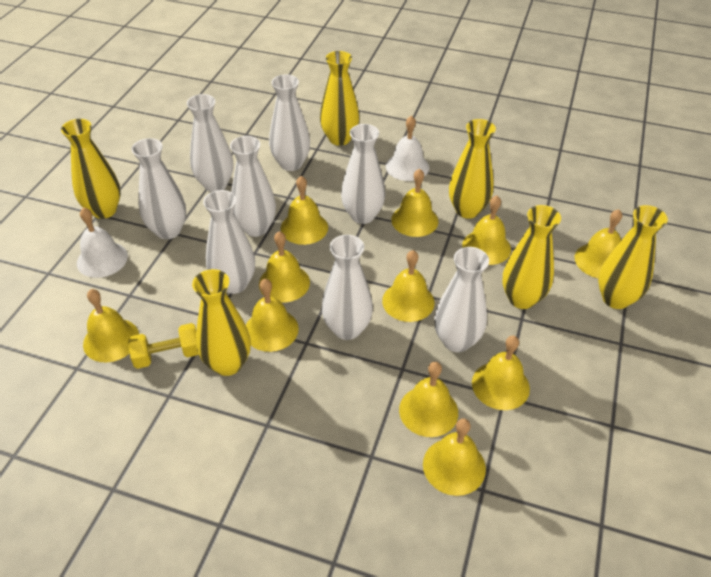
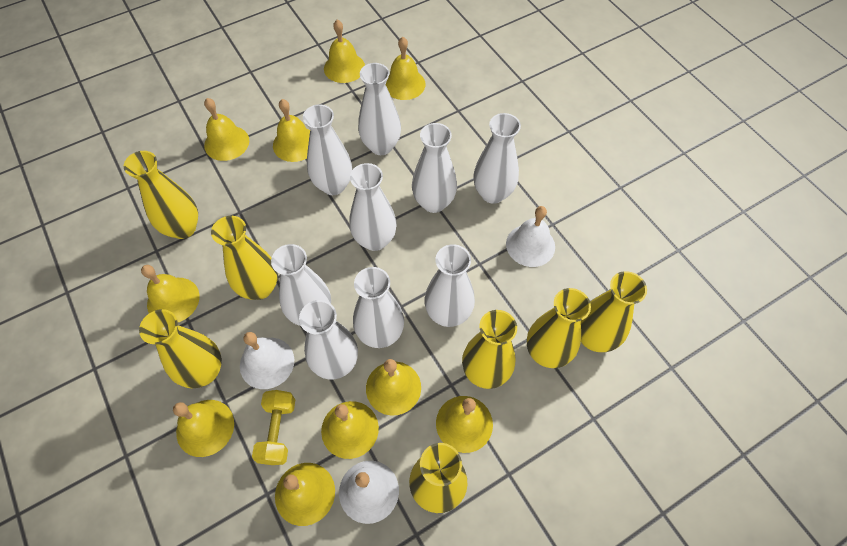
white bell: [77,207,128,278] [386,116,429,181] = 2 -> [240,332,294,389] [339,461,399,524] [506,206,555,267] = 3
white vase: [131,138,186,239] [187,94,233,192] [203,190,255,294] [230,136,276,237] [269,74,310,171] [321,235,373,340] [341,124,385,224] [434,247,489,352] = 8 -> [271,244,331,326] [299,300,358,380] [303,104,352,195] [350,163,397,251] [353,267,404,348] [358,63,401,155] [412,123,457,213] [424,244,475,327] [473,113,521,204] = 9
yellow bell: [83,289,139,362] [246,279,299,352] [259,231,310,302] [281,176,328,245] [382,250,435,322] [391,169,438,237] [399,362,458,437] [423,418,486,496] [462,195,511,265] [472,336,530,410] [575,209,622,278] = 11 -> [141,265,200,322] [173,400,234,457] [204,98,249,161] [273,99,310,162] [275,463,335,526] [321,401,379,459] [324,20,365,83] [366,359,421,415] [386,37,426,100] [436,396,493,453] = 10
yellow vase: [61,119,121,219] [192,269,251,376] [320,51,359,146] [449,119,496,219] [502,205,561,309] [598,205,668,309] = 6 -> [123,151,198,239] [139,309,222,388] [211,216,278,300] [409,443,468,513] [462,310,517,389] [527,288,591,368] [581,271,647,352] = 7

